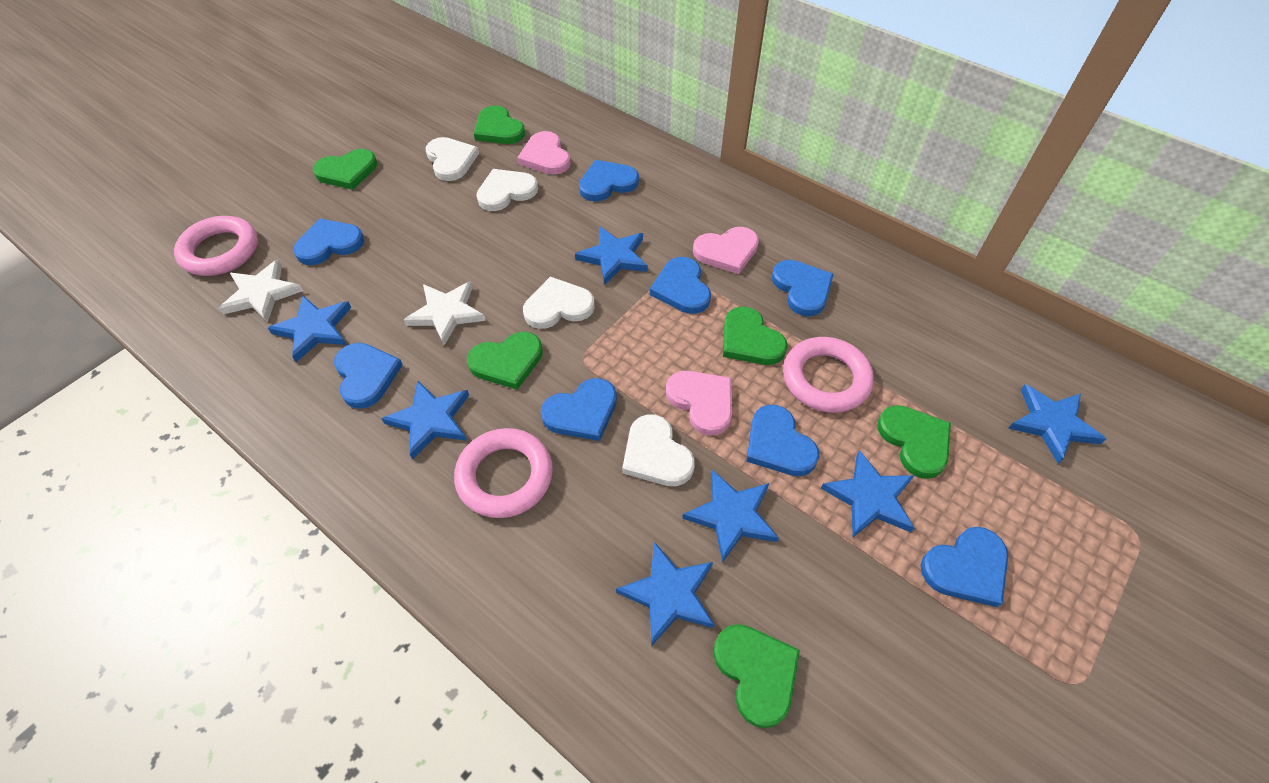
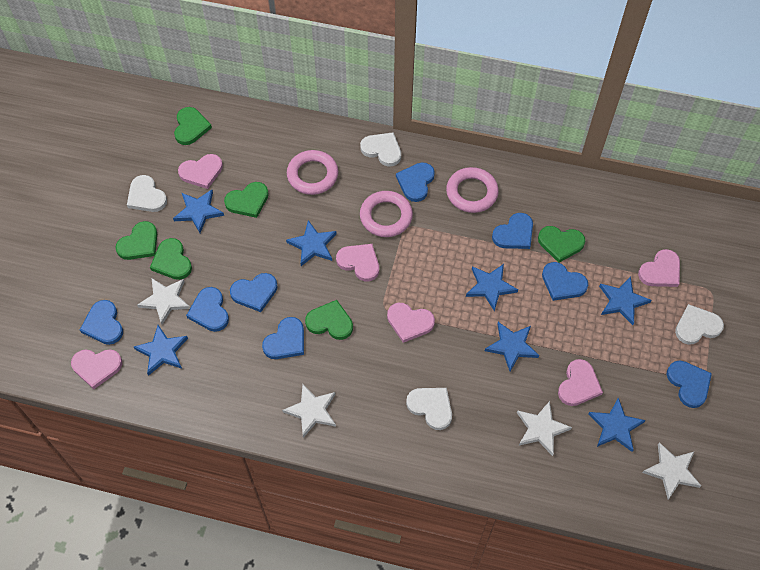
pink heart: [517,131,571,175] [666,371,732,436] [693,227,759,274] = 3 -> [71,349,122,389] [178,154,223,189] [336,244,379,281] [387,303,435,343] [558,359,603,406] [638,249,680,287] = 6
white star: [219,259,303,322] [404,281,486,345] = 2 -> [137,278,190,325] [282,384,336,438] [517,401,572,456] [642,442,701,499] = 4

